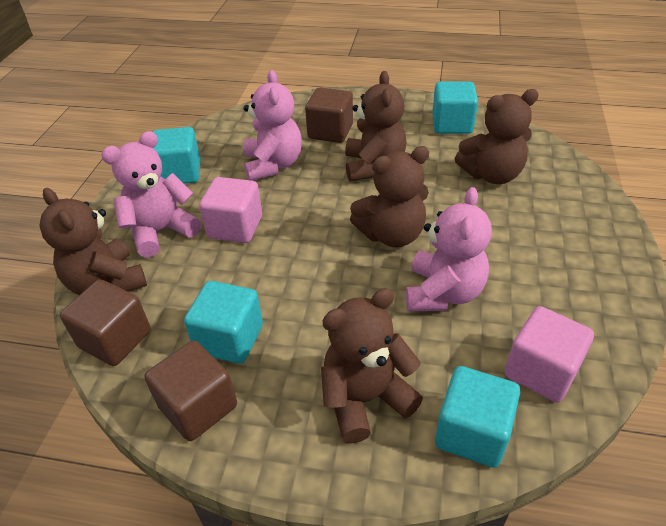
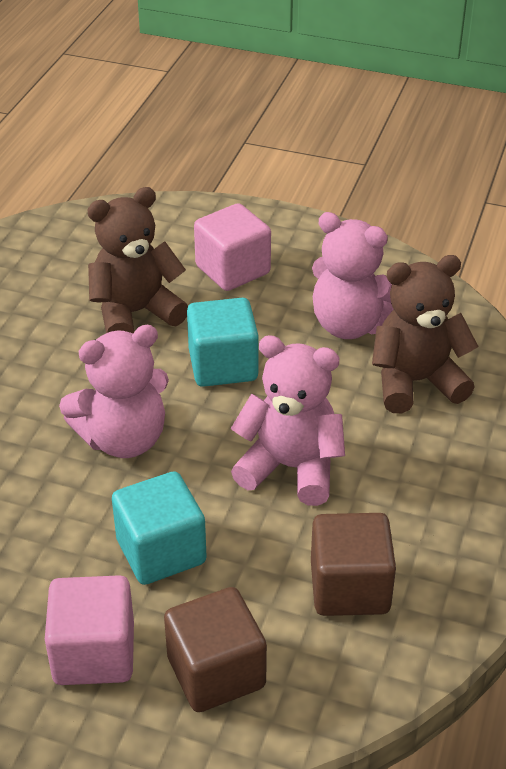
brown cube: [60,279,151,366] [144,340,237,441] [305,87,353,143] = 3 -> [164,587,267,712] [311,513,396,616] = 2
brown teddy bear: [39,188,147,295] [321,288,423,443] [345,71,406,182] [350,146,429,247] [455,89,539,184] = 5 -> [87,187,188,333] [372,255,479,413] = 2
turquoise cube: [153,127,201,184] [184,281,263,364] [432,82,478,134] [435,366,520,468] = 4 -> [112,471,207,585] [187,298,259,387] = 2

